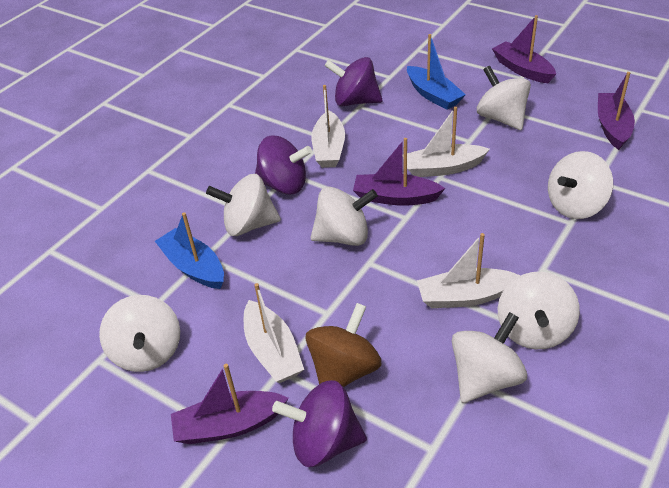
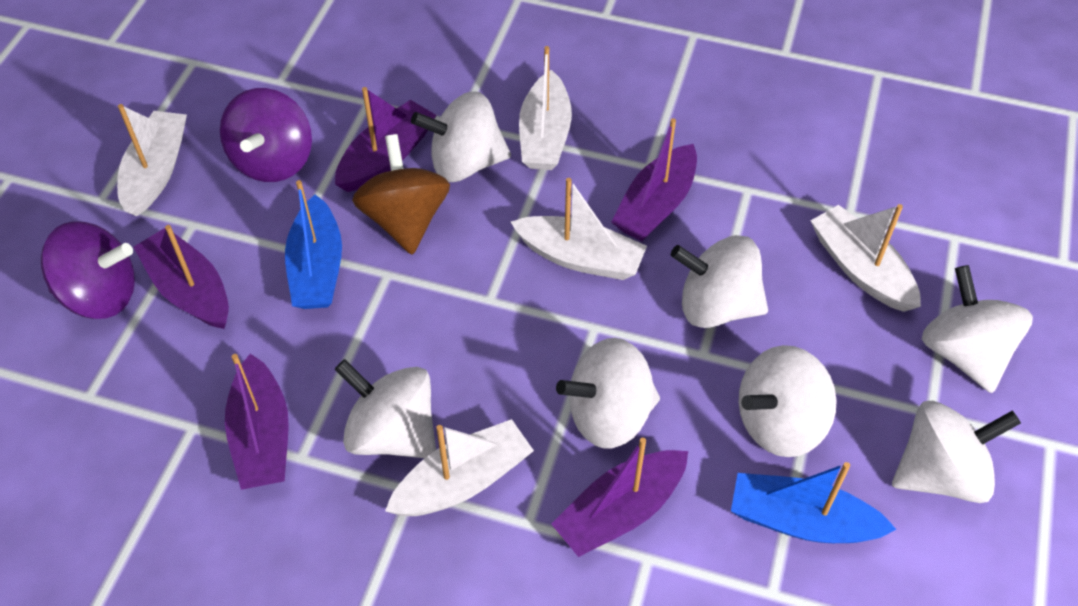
purple boat: [171,364,289,444] [353,138,445,206] [492,15,556,83] [598,72,635,150] = 4 -> [134,225,229,329] [225,354,289,490] [335,87,436,192] [551,438,688,557] [611,118,697,241] = 5
purple spinning top: [255,135,312,194] [272,380,367,467] [324,57,382,106] = 3 -> [41,221,135,319] [220,88,312,182] = 2
white boat: [244,283,304,383] [311,85,345,168] [403,107,490,177] [417,233,520,308] = 4 -> [117,104,187,216] [385,419,534,516] [511,178,647,280] [519,46,572,170] [811,204,921,312] = 5

